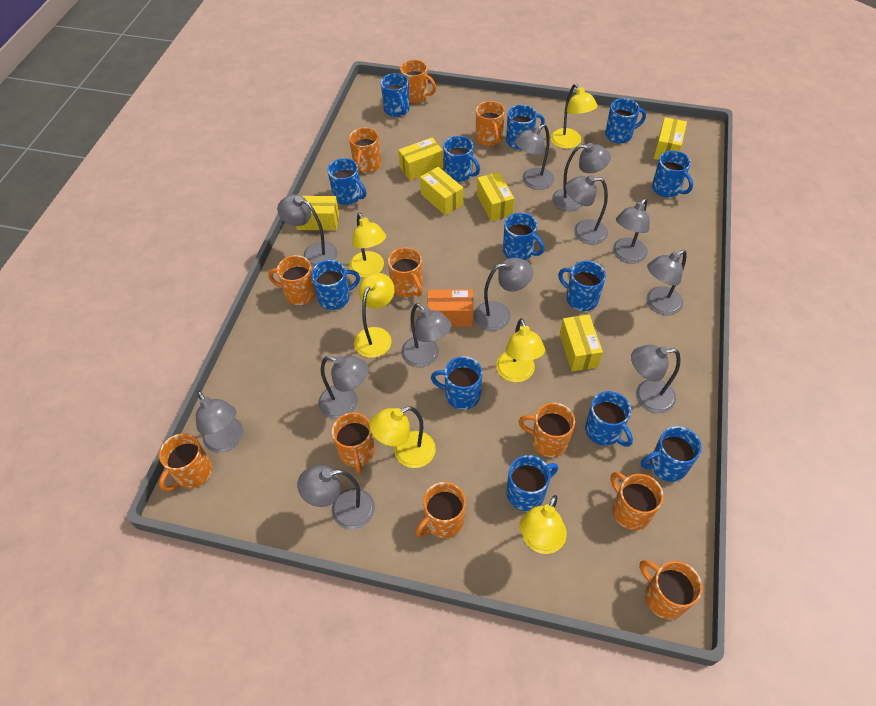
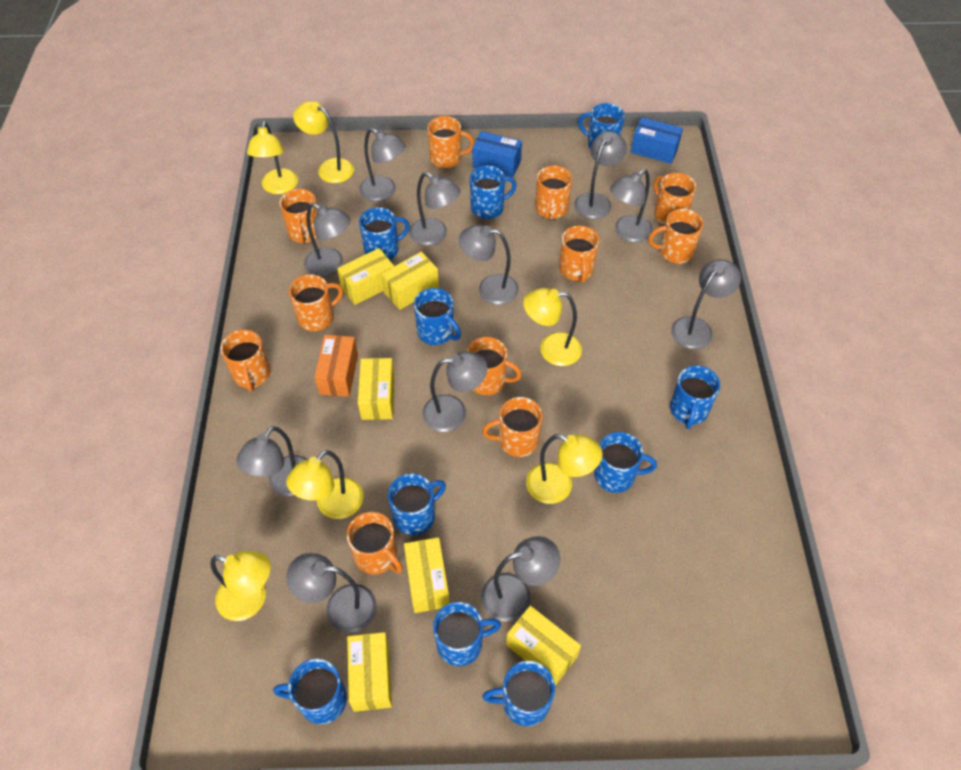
blue box: none = 0 -> [472,131,522,177] [631,117,683,164] = 2
blue mug: [311,260,360,310] [327,158,366,205] [381,73,410,117] [431,356,483,410] [443,136,480,182] [503,213,545,260] [506,105,545,150] [507,455,558,511] [558,261,606,311] [585,391,633,447] [605,98,646,144] [641,426,702,482] [652,150,693,197] = 13 -> [273,659,347,724] [359,207,410,260] [388,473,446,535] [414,288,461,345] [433,602,501,666] [470,166,517,219] [482,661,555,726] [578,103,625,149] [594,432,657,493] [670,365,720,429] = 10
grey lamp: [196,391,243,453] [277,194,338,267] [297,465,375,529] [318,355,369,419] [401,303,452,368] [474,258,533,331] [514,124,554,190] [552,143,611,211] [565,175,608,245] [613,198,650,264] [631,345,681,413] [646,250,687,315] = 12 -> [236,426,308,496] [286,553,377,633] [304,203,351,277] [359,128,406,202] [409,172,461,246] [422,351,488,432] [459,225,519,305] [481,536,560,621] [574,131,627,219] [610,169,653,243] [671,259,741,350] = 11

